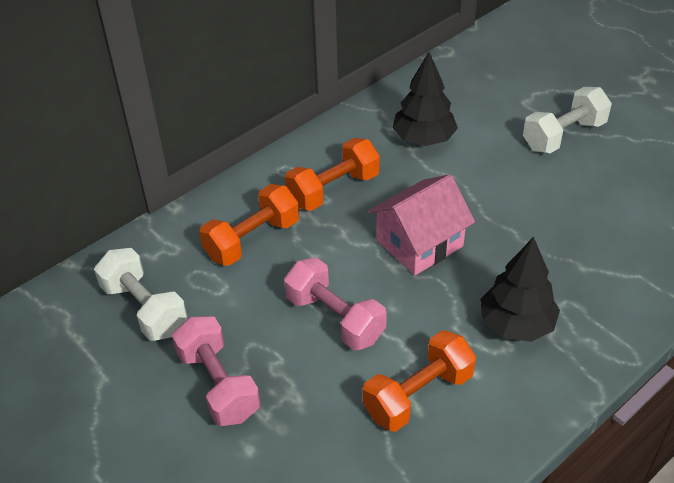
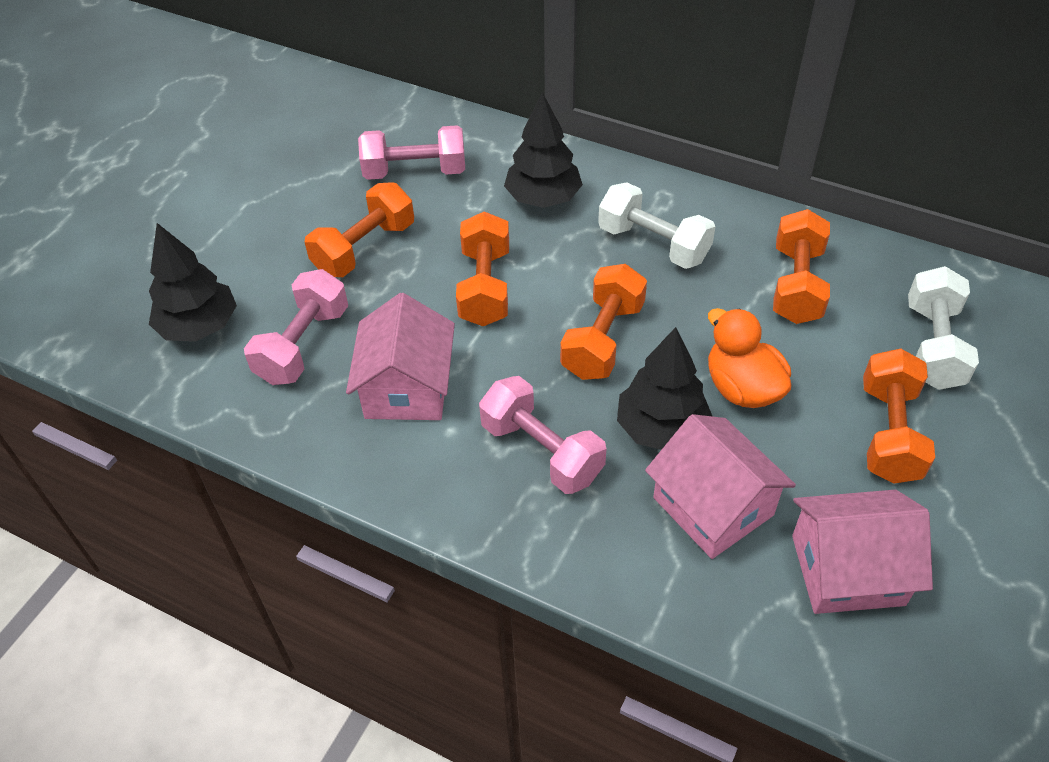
black tree: [392,52,458,146] [480,237,560,342] = 2 -> [149,223,237,342] [504,92,583,208] [617,327,712,450] = 3
orange duck: none = 0 -> [708,308,791,408] = 1
orange dumbbell: [199,184,299,266] [285,138,380,211] [363,330,476,432] = 3 -> [305,182,414,277] [456,211,509,326] [560,264,647,380] [773,209,830,324] [863,348,935,484] = 5
pink dumbbell: [172,316,260,426] [284,257,387,350] = 2 -> [244,269,348,385] [358,125,465,180] [479,376,606,494] = 3
pink house: [368,174,475,275] = 1 -> [346,293,455,420] [645,414,796,559] [792,490,933,614] = 3

